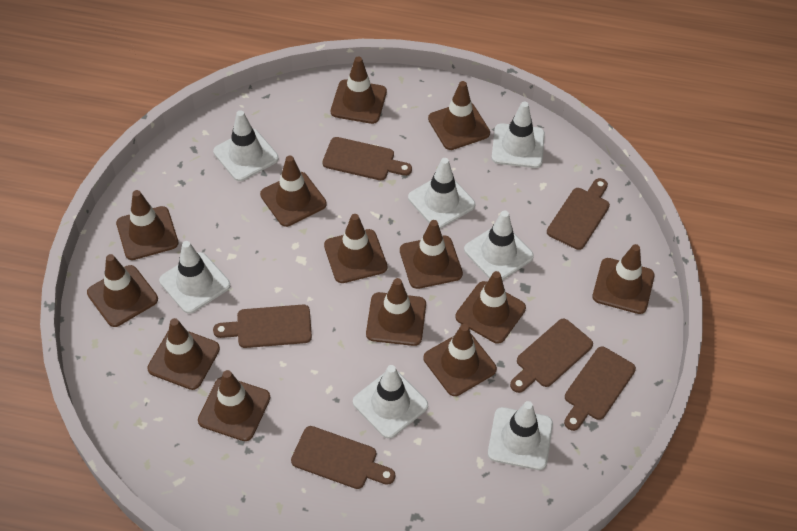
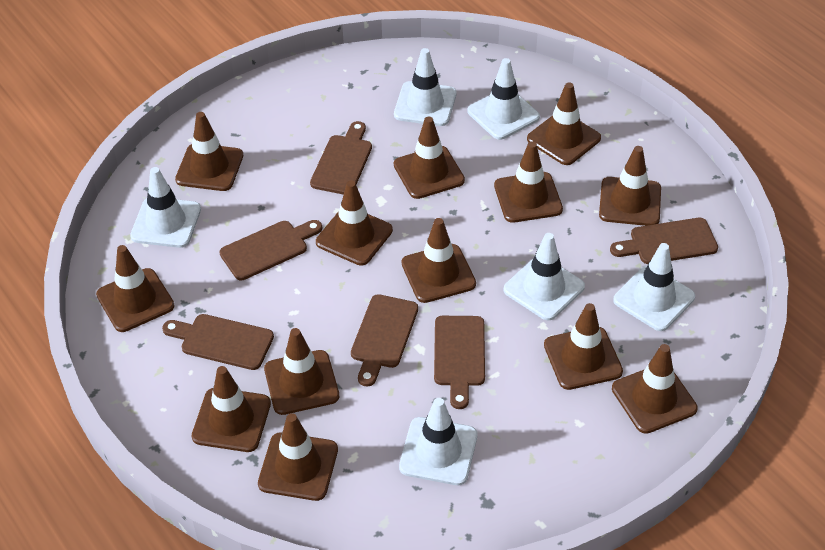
white traffic cone: [159,241,230,314] [213,110,279,181] [353,365,428,439] [408,158,475,229] [464,210,534,280] [488,401,553,470] [492,101,545,168] = 7 -> [130,167,201,248] [394,48,457,126] [399,398,477,485] [467,58,540,140] [503,233,585,320] [613,243,695,331] = 6

